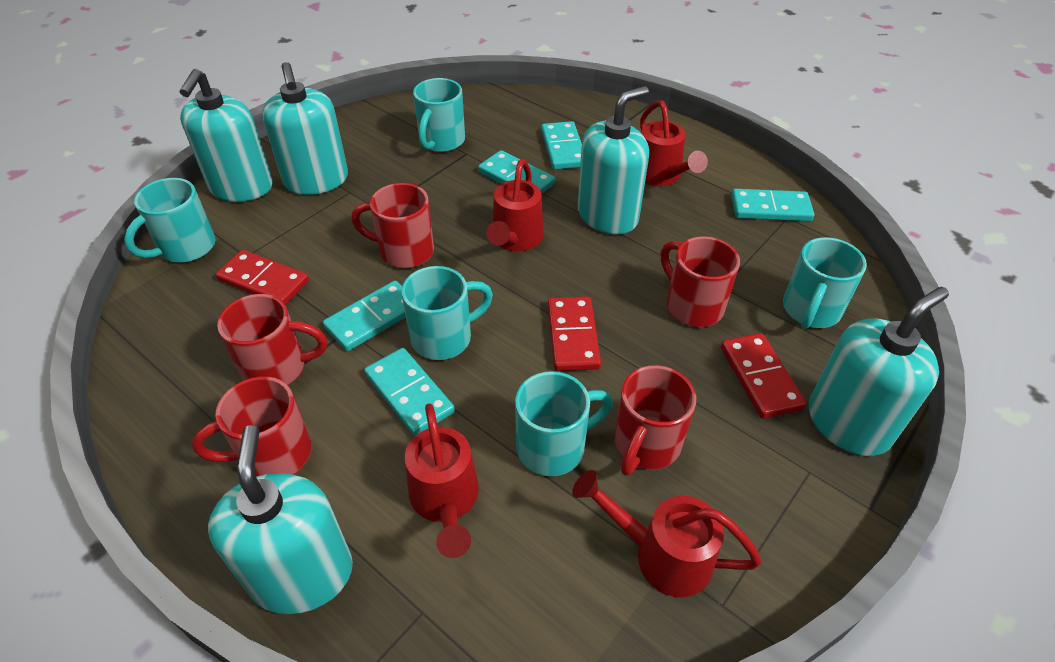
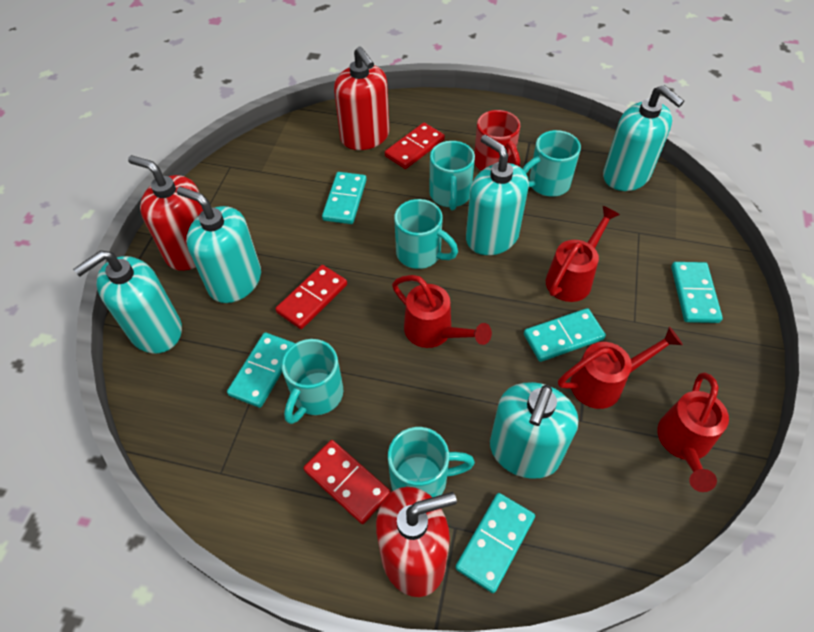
red mug: [192,377,312,477] [217,294,327,385] [351,183,434,268] [614,365,696,476] [661,236,740,327] = 5 -> [474,110,520,171] = 1
red soap dispenser: none = 0 -> [128,155,203,271] [334,47,389,150] [376,487,457,597] = 3

